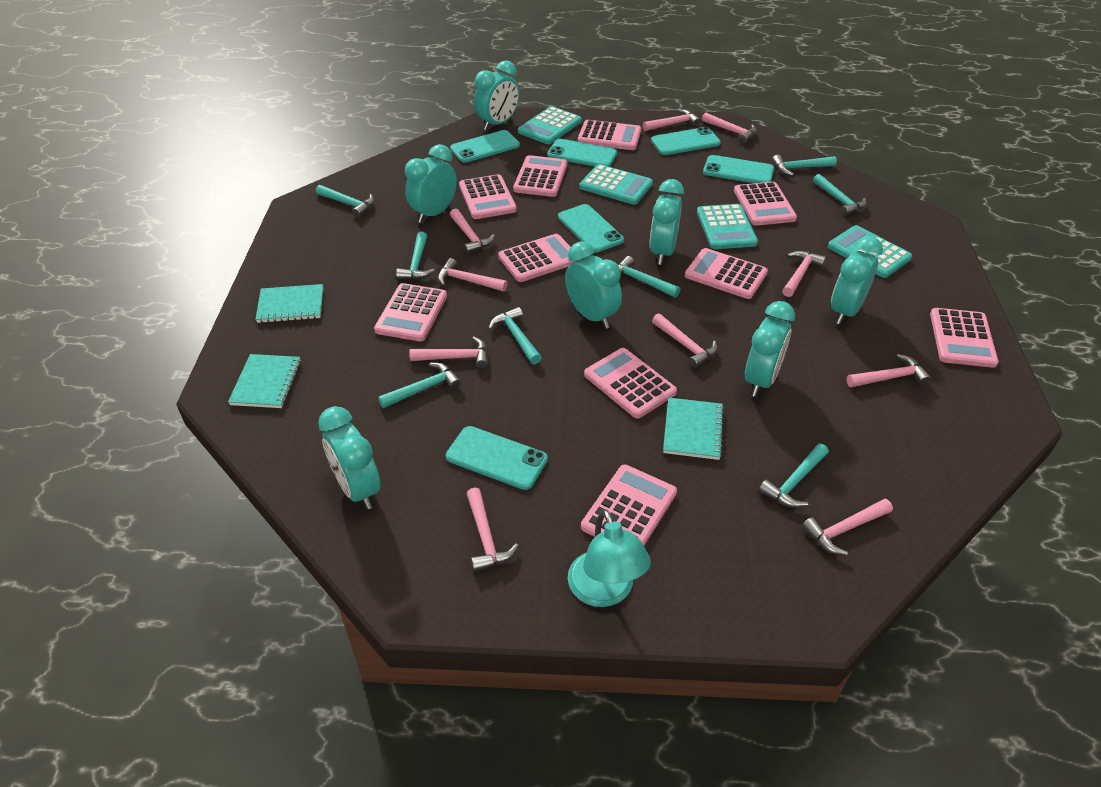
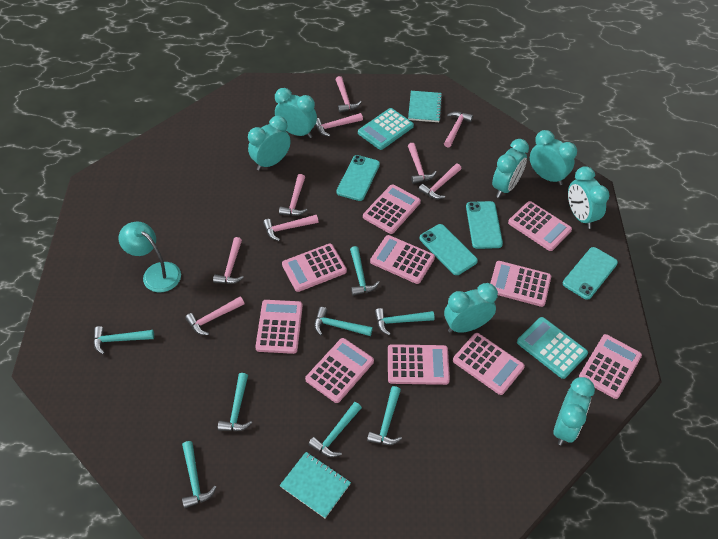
pink hammer: [409,337,488,369] [438,258,508,292] [450,208,495,254] [467,488,519,572] [643,109,701,131] [652,313,718,368] [702,112,757,143] [782,251,826,297] [802,499,893,555] [847,354,932,388] = 10 -> [185,296,245,335] [213,237,244,284] [263,215,318,241] [279,174,307,216] [315,113,363,136] [335,76,361,113] [408,143,436,184] [418,164,462,199] [444,111,473,148] = 9
turquoise calculator: [518,106,582,144] [580,164,653,205] [697,204,758,249] [828,225,912,278] = 4 -> [358,108,414,150] [517,317,588,379] = 2
turquoise notebook: [228,354,301,408] [255,284,323,323] [663,398,724,460] = 3 -> [280,452,351,518] [408,91,442,122] = 2
turquoise phone: [446,426,548,490] [450,130,520,163] [547,139,618,167] [558,204,624,252] [651,127,721,155] [703,155,774,183] = 6 -> [336,155,380,201] [420,224,478,275] [466,201,503,249] [563,247,618,300] = 4

